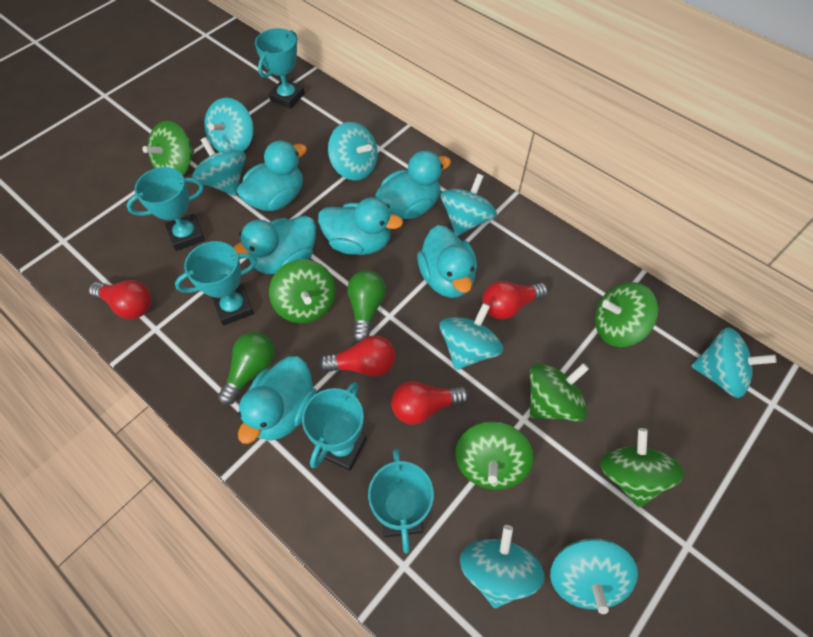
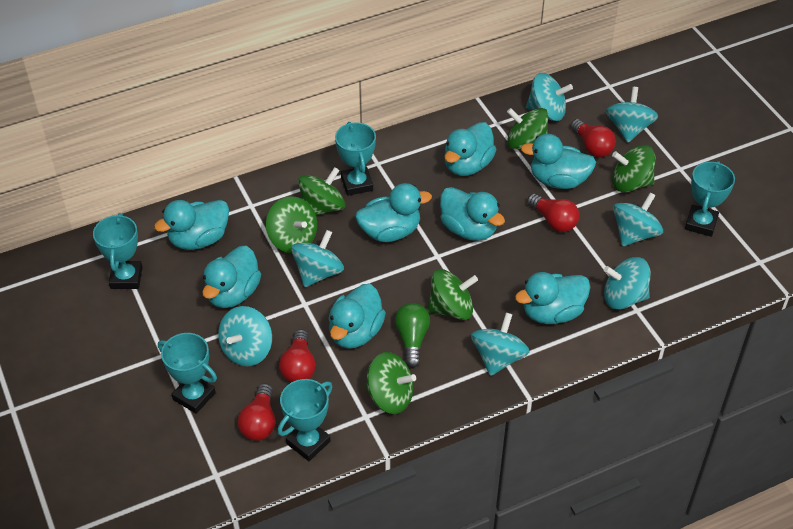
green light bulb: [218,332,275,405] [347,270,386,342] = 2 -> [395,303,430,368] = 1
turquoise duck: [233,215,316,274] [237,141,307,211] [238,356,317,444] [318,197,403,255] [375,151,451,219] [417,225,477,298] = 6 -> [154,200,229,250] [202,246,261,308] [328,284,386,349] [355,183,432,242] [440,187,505,241] [444,122,497,176] [515,272,591,324] [521,134,596,189] = 8
turquoise spinning top: [192,137,246,196] [204,98,254,152] [328,122,378,181] [440,303,503,370] [441,174,497,236] [460,525,545,608] [550,539,638,614] [691,327,777,398] = 8 -> [218,306,272,366] [291,230,344,287] [471,313,530,376] [526,73,573,121] [604,257,651,310] [606,87,658,142] [613,193,663,246] = 7

